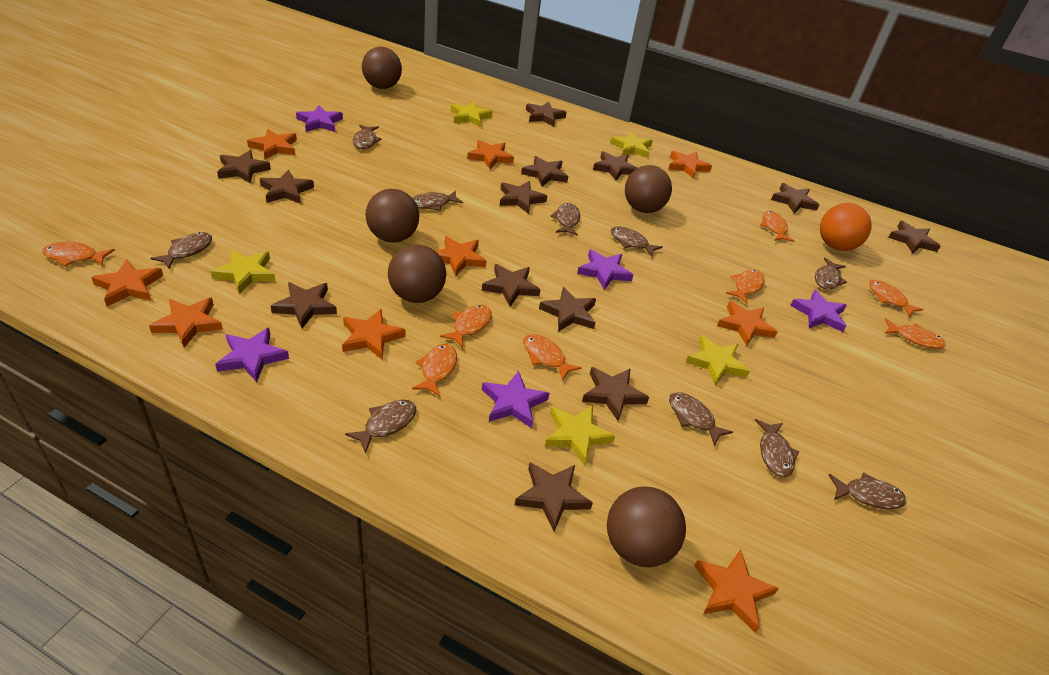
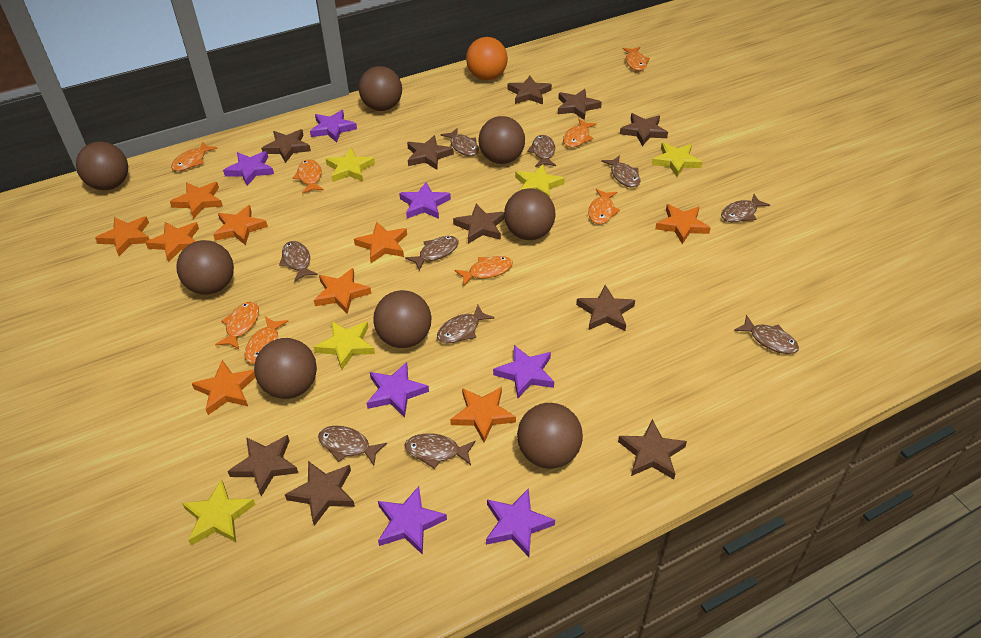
brown ball: [362,47,402,89] [366,189,419,243] [388,244,446,303] [607,487,686,567] [625,165,672,213] = 5 -> [76,142,128,190] [177,240,234,295] [254,338,317,399] [359,66,402,111] [373,290,431,348] [478,116,525,164] [504,188,556,240] [517,403,583,469] = 8
brown star: [217,150,271,183] [260,170,314,204] [271,282,337,328] [482,264,541,307] [500,181,547,214] [515,462,593,531] [521,156,568,187] [526,102,567,127] [539,287,596,332] [582,367,649,421] [593,151,637,181] [771,183,819,213] [888,221,941,253] = 13 -> [228,435,298,496] [261,129,311,163] [285,461,355,526] [407,135,454,170] [453,204,505,244] [507,76,552,105] [558,89,602,120] [576,285,635,331] [618,419,687,480] [620,113,668,146] = 10
purple star: [215,328,289,382] [296,105,343,132] [482,371,550,428] [577,249,633,290] [790,290,847,332] = 5 -> [223,151,274,186] [310,110,357,143] [367,362,429,418] [378,486,447,555] [399,182,451,219] [486,488,555,557] [493,345,554,398] = 7

